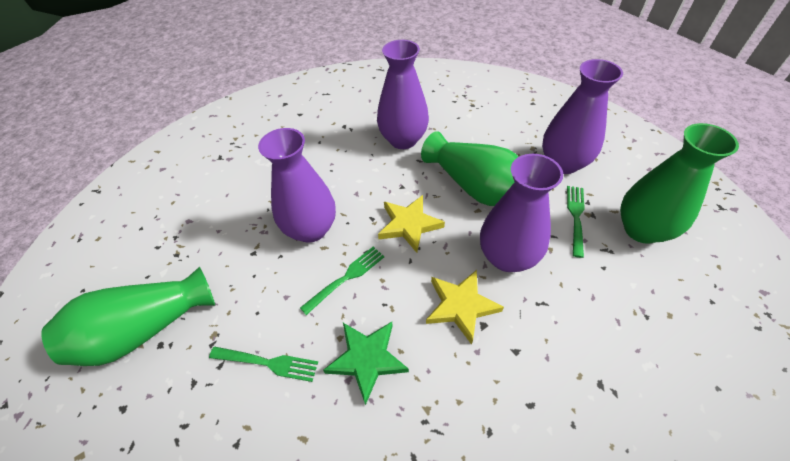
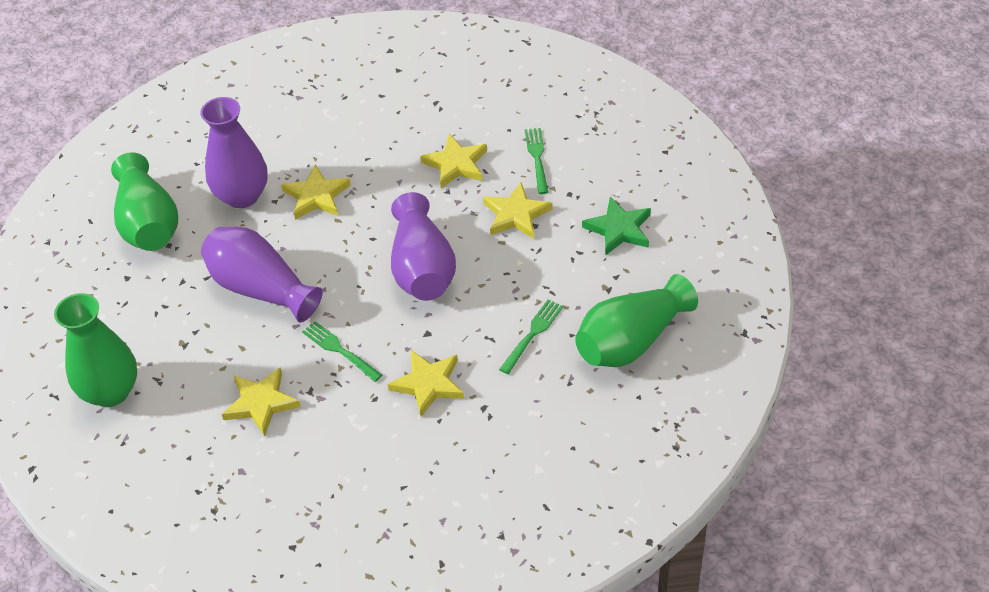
purple vase: [258,128,336,243] [377,40,429,149] [480,154,563,272] [542,59,623,174] = 4 -> [200,97,268,208] [201,227,323,322] [391,192,456,301] = 3
yellow star: [378,195,445,253] [426,270,504,345] = 2 -> [222,367,301,436] [281,164,351,220] [388,350,464,417] [420,134,487,188] [483,182,553,239] = 5

